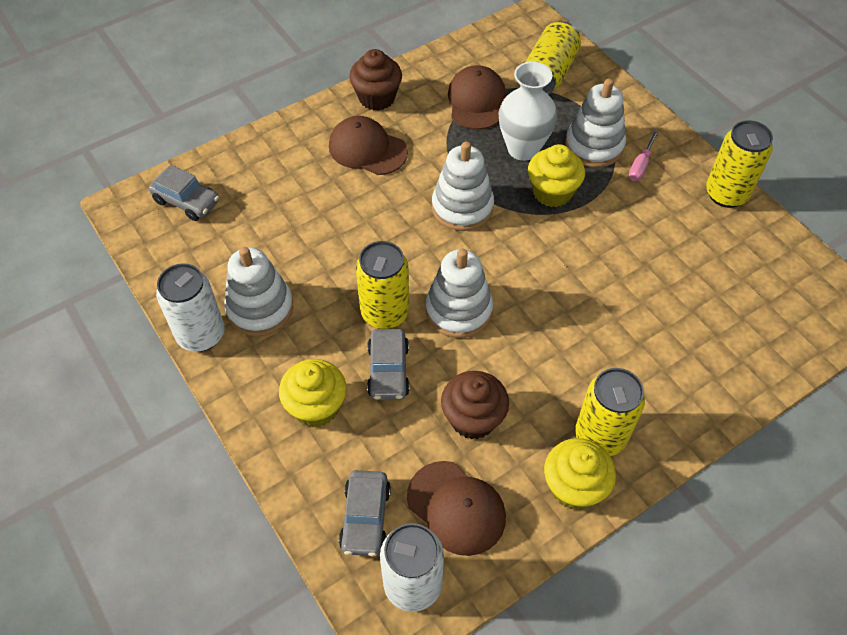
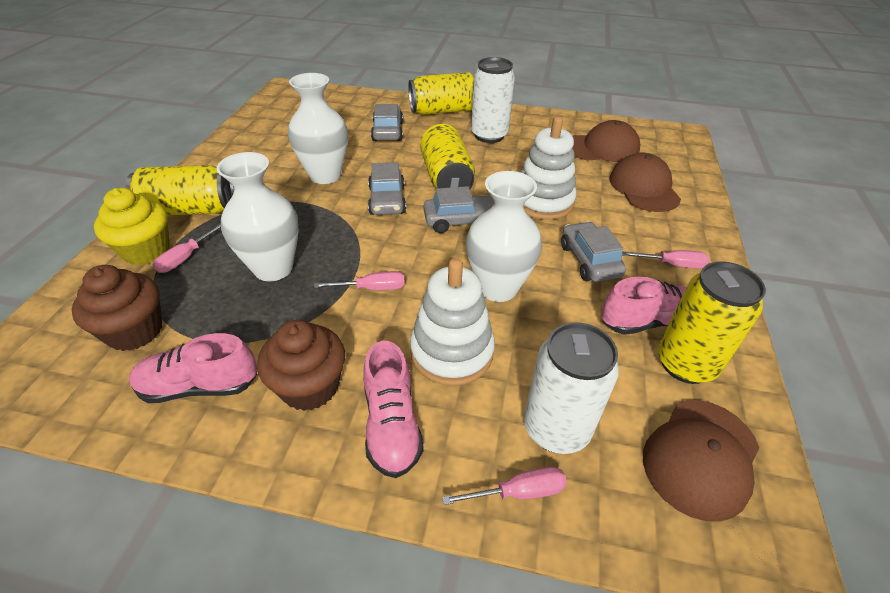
grey car: [149,165,219,221] [339,470,391,557] [367,329,410,400] = 3 -> [368,162,406,215] [371,104,403,141] [423,186,494,233] [561,222,626,282] = 4
pink screwdriver: [629,130,659,181] = 1 -> [153,223,221,273] [314,271,405,290] [442,467,567,505] [622,250,709,268] = 4
pink shoe: none = 0 -> [129,333,257,403] [363,341,424,478] [601,277,686,335] = 3
white stacking toy: [224,247,294,336] [426,249,493,338] [432,142,494,231] [565,79,626,167] = 4 -> [410,258,495,386] [520,116,576,220] = 2
white vase: [499,62,557,161] = 1 -> [217,152,299,281] [288,73,348,184] [466,171,542,302] = 3
yellow cupcake: [279,359,347,427] [528,144,585,207] [544,438,616,510] = 3 -> [94,188,170,265] = 1

